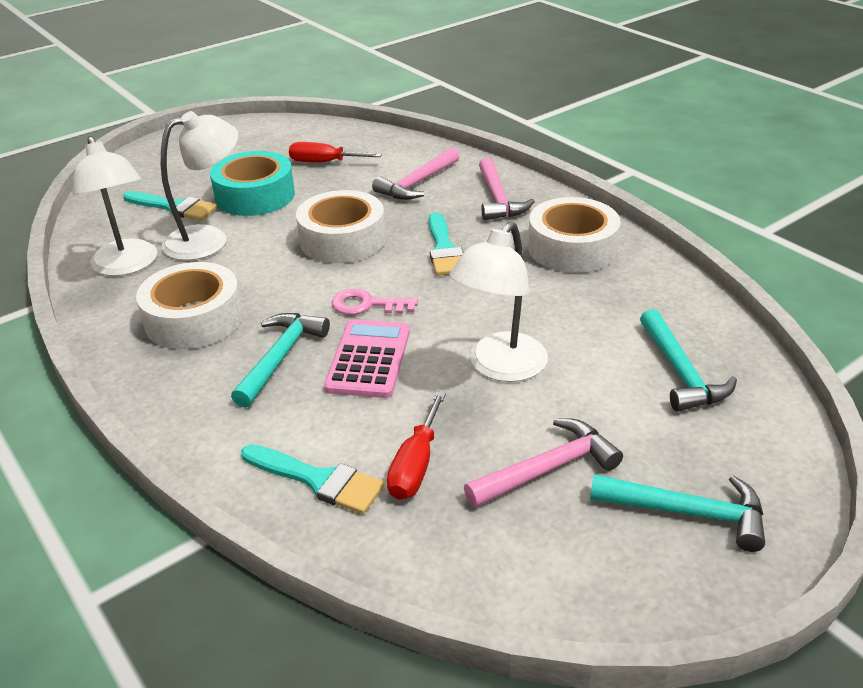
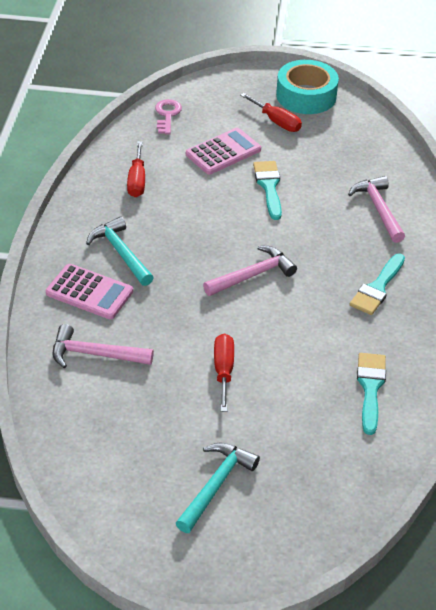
pink calculator: [324,319,410,398] = 1 -> [46,264,133,319] [186,128,261,175] = 2
red screwdriver: [289,142,382,162] [387,391,446,500] = 2 -> [127,141,145,197] [214,333,234,412] [240,93,302,132] = 3
turquoise hammer: [231,313,330,408] [590,474,765,552] [640,309,737,412] = 3 -> [86,217,154,286] [176,443,260,533] = 2
white lamp: [72,136,158,276] [161,111,238,260] [449,222,548,382] = 3 -> none = 0
white tape: [136,262,243,349] [296,190,386,263] [528,197,621,273] = 3 -> none = 0

